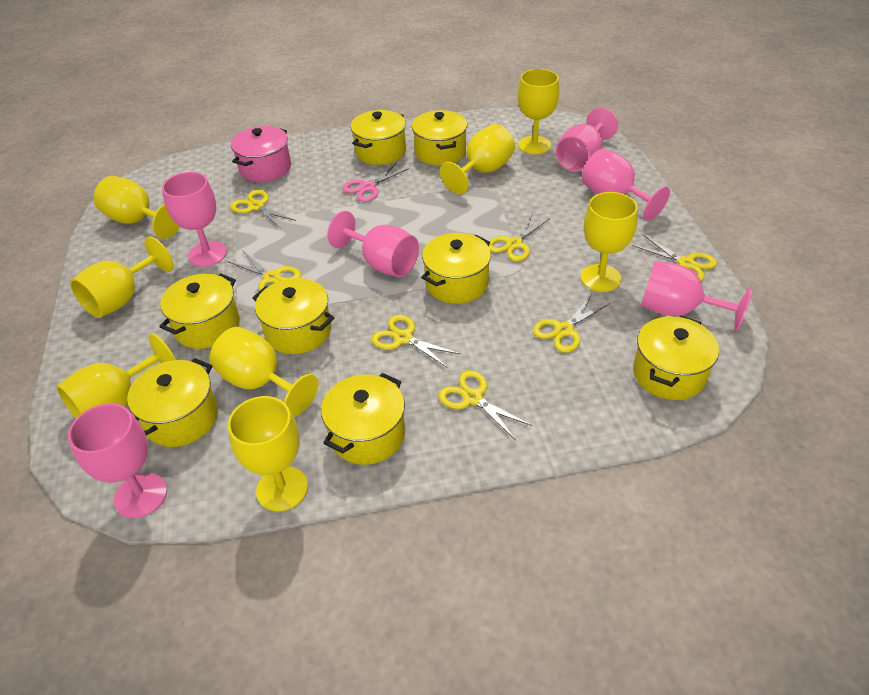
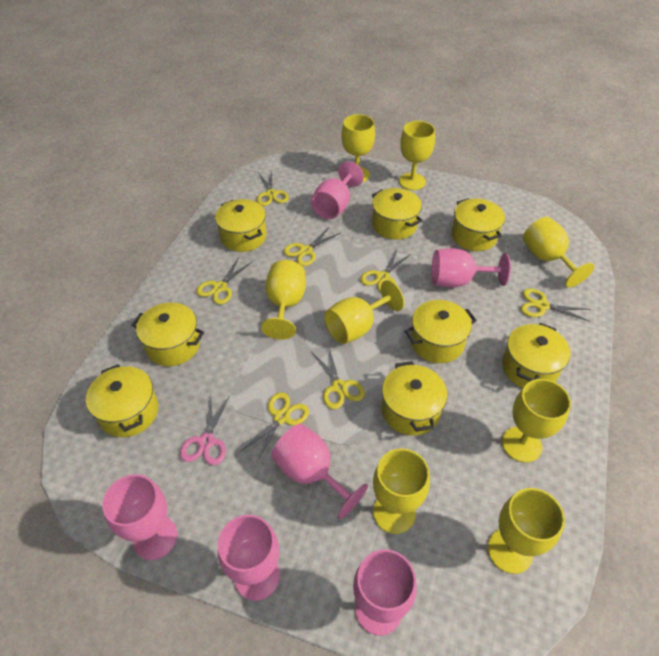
pink pot: [231,126,291,182] = 1 -> none = 0

